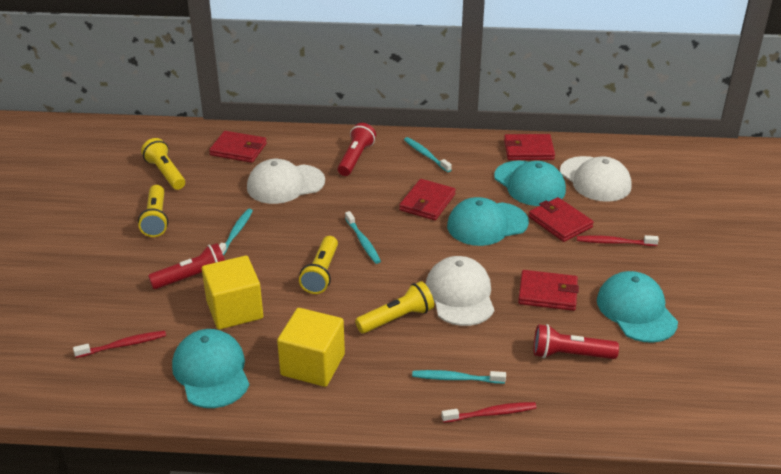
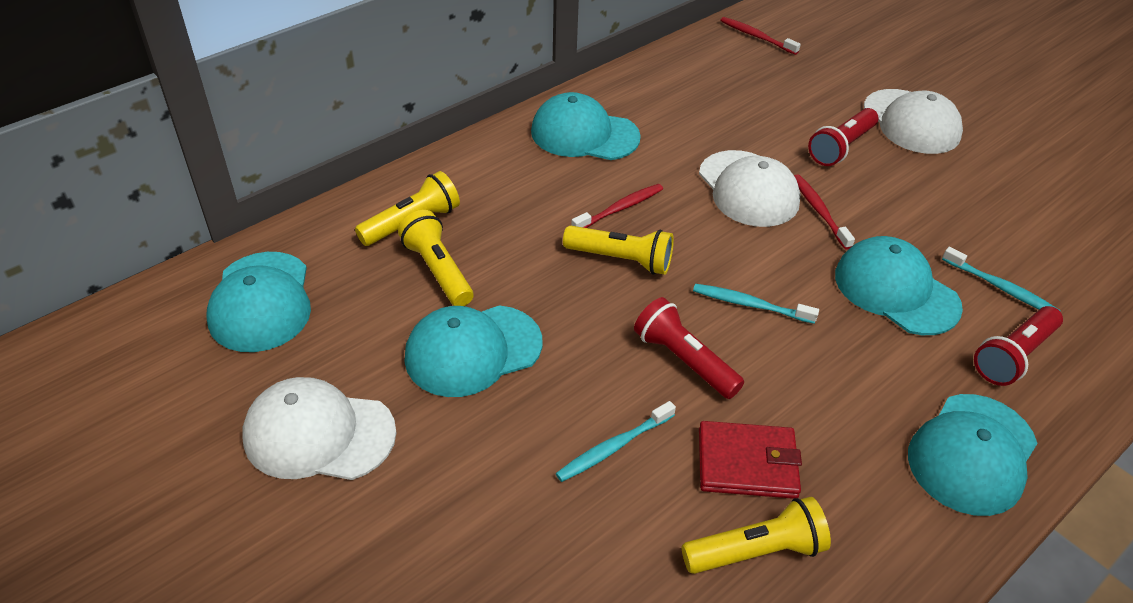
red wallet: [209,131,267,163] [399,179,456,220] [504,134,555,160] [518,270,579,311] [529,197,594,242] = 5 -> [699,421,802,499] = 1
turquoise cap: [172,329,249,408] [447,197,529,246] [494,161,566,206] [597,271,678,343] = 4 -> [207,252,311,352] [405,305,542,397] [531,92,641,160] [835,236,963,335] [908,394,1038,516] = 5
turquoise toothbrush: [219,209,253,256] [345,211,381,264] [404,137,452,172] [412,370,506,384] = 4 -> [556,401,676,482] [693,284,819,324] [942,247,1061,312] = 3
yellow cube: [202,256,263,330] [277,308,345,387] = 2 -> none = 0

